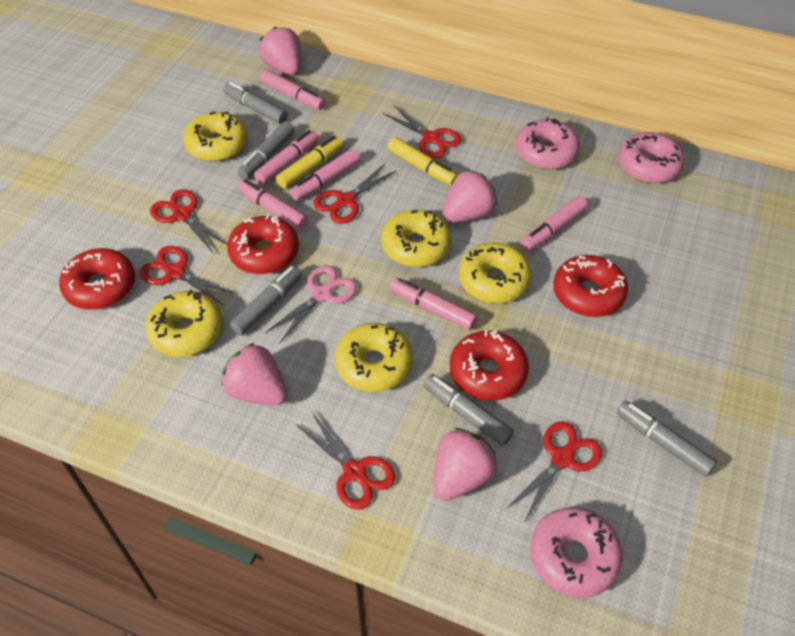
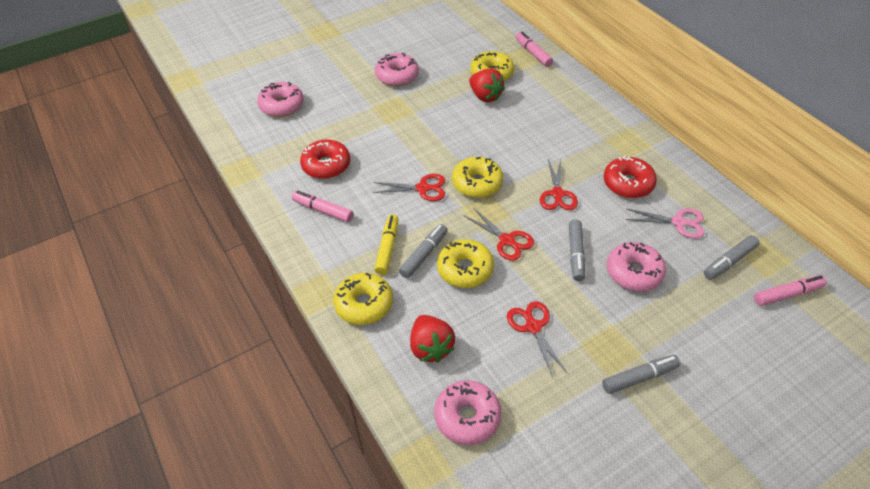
grey marker: [223,82,288,124] [229,265,302,336] [238,122,295,180] [423,374,514,446] [617,401,717,477] = 5 -> [399,224,448,278] [569,219,585,281] [602,355,680,394] [704,235,760,280] = 4
pink donut: [515,117,580,169] [530,507,623,598] [618,132,685,183] = 3 -> [257,82,304,117] [375,53,419,86] [434,380,502,445] [607,242,666,291] = 4
pink marker: [237,179,308,230] [254,130,319,185] [260,70,325,110] [290,149,360,201] [390,278,478,330] [520,196,588,251] = 6 -> [292,191,353,222] [516,32,553,67] [754,275,827,306] = 3
pink strawberry: [222,343,287,405] [259,27,301,75] [433,428,497,501] [442,170,498,223] = 4 -> none = 0
red donut: [59,248,135,310] [227,214,299,274] [450,330,529,401] [553,255,628,317] = 4 -> [300,140,350,179] [604,156,657,198] = 2
red scissors: [139,246,236,305] [150,189,227,254] [295,412,395,510] [313,164,397,224] [383,105,462,158] [506,421,602,523] = 6 -> [373,174,445,201] [465,208,534,261] [507,301,568,377] [540,159,578,210] = 4
red strawberry: none = 0 -> [410,315,455,363] [469,68,505,102] = 2
yellow donut: [145,290,223,357] [183,112,248,161] [335,323,413,392] [381,209,452,267] [459,242,532,303] = 5 -> [333,273,393,325] [437,239,494,288] [452,157,503,198] [470,51,514,81] = 4
yellow marker: [276,136,343,189] [388,137,458,186] = 2 -> [374,215,399,275] = 1

